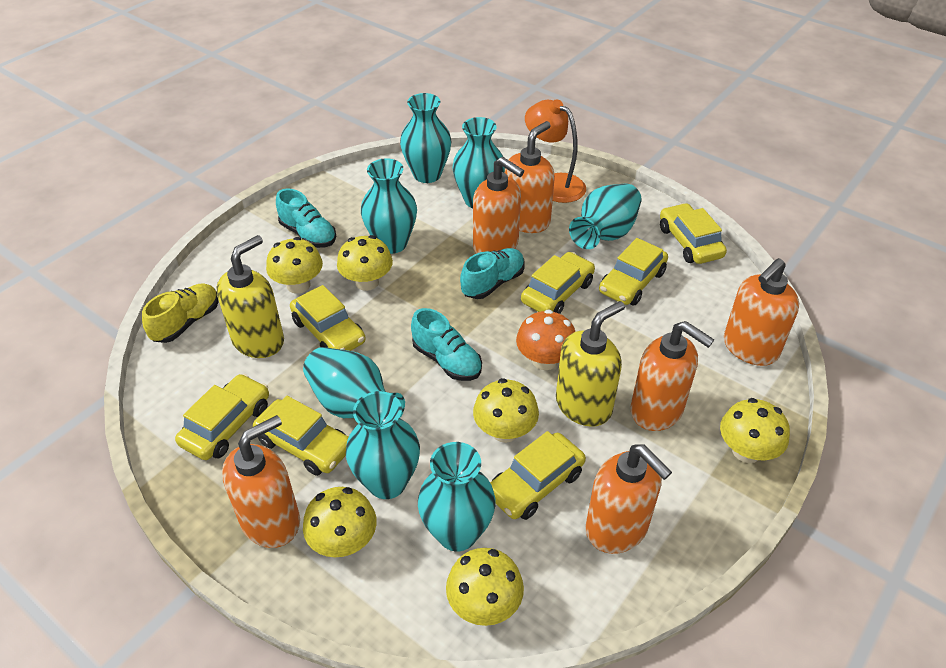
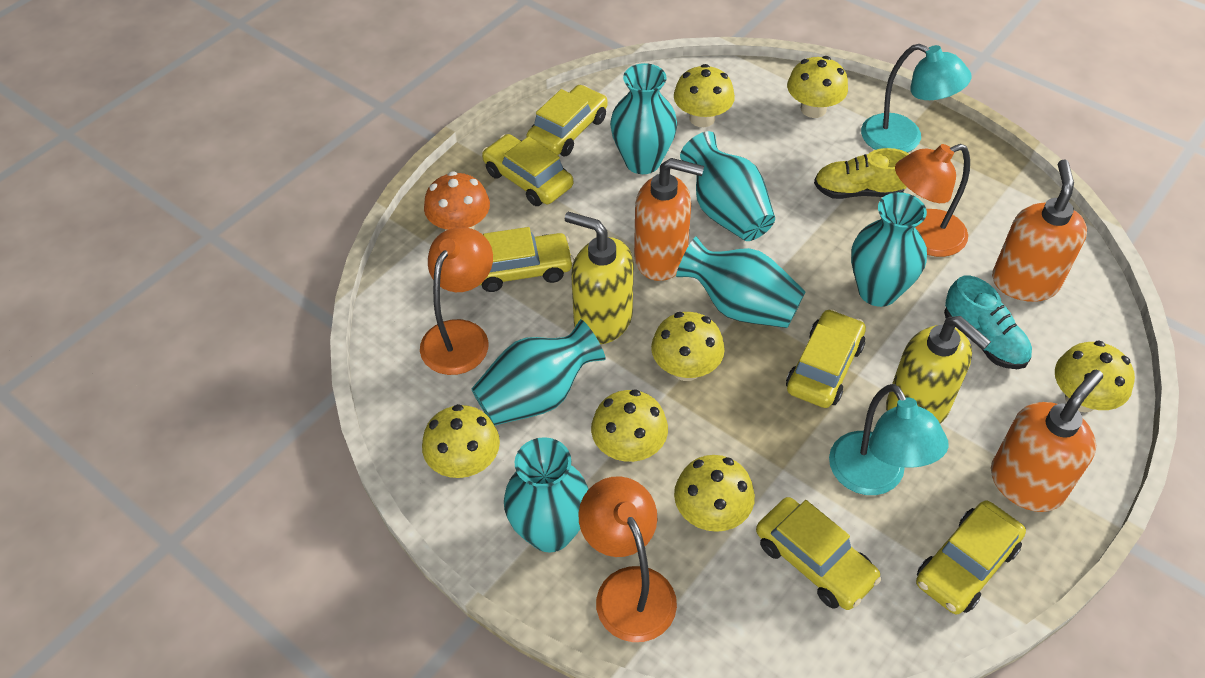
orange lamp: [525,99,586,203] = 1 -> [420,227,493,375] [578,476,677,642] [895,144,970,257] = 3
orange soap dispenser: [222,415,300,548] [473,157,524,254] [505,121,555,233] [585,445,672,554] [630,321,714,431] [724,258,799,366] = 6 -> [634,158,704,281] [991,370,1103,512] [992,159,1087,302] = 3
turquoise lamp: none = 0 -> [829,384,949,495] [861,44,972,153] = 2
turquoise shoe: [276,188,336,248] [411,308,482,381] [460,248,525,299] = 3 -> [944,276,1032,369] = 1
turquoise vase: [303,347,405,418] [346,391,420,499] [361,158,417,254] [400,93,452,183] [418,442,496,551] [453,117,505,208] [569,183,641,249] = 7 -> [472,319,606,426] [504,437,588,552] [610,63,677,174] [676,236,806,328] [680,131,775,241] [851,192,927,307] = 6
yellow car: [175,374,269,460] [253,396,349,476] [290,285,366,351] [490,431,586,520] [521,252,595,314] [599,238,668,305] [660,203,727,264] = 7 -> [479,227,574,292] [482,134,573,206] [526,85,608,156] [756,497,882,610] [786,309,866,408] [916,501,1026,614] = 6
yellow mushroom: [266,237,323,294] [303,487,377,557] [337,235,393,291] [446,548,524,626] [473,378,539,443] [720,398,790,463] = 6 -> [422,404,500,478] [591,389,668,462] [651,312,725,381] [674,64,735,127] [674,455,755,532] [787,56,848,118] [1055,341,1135,412] = 7

